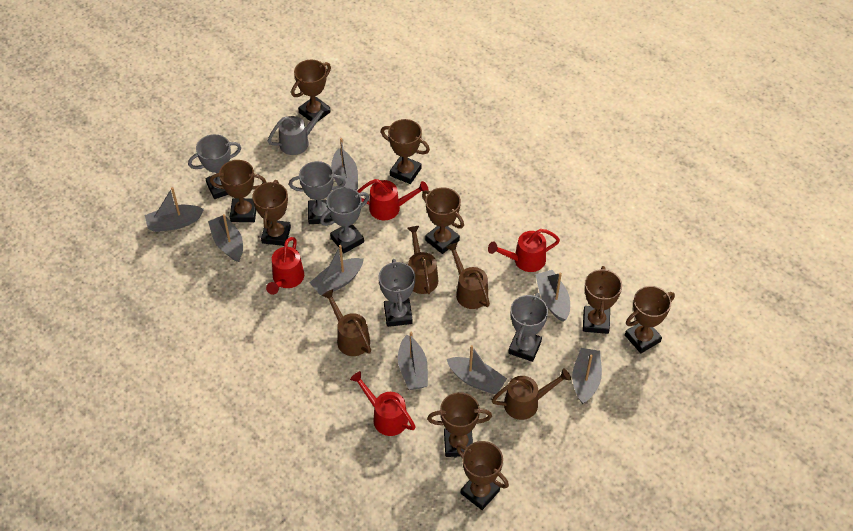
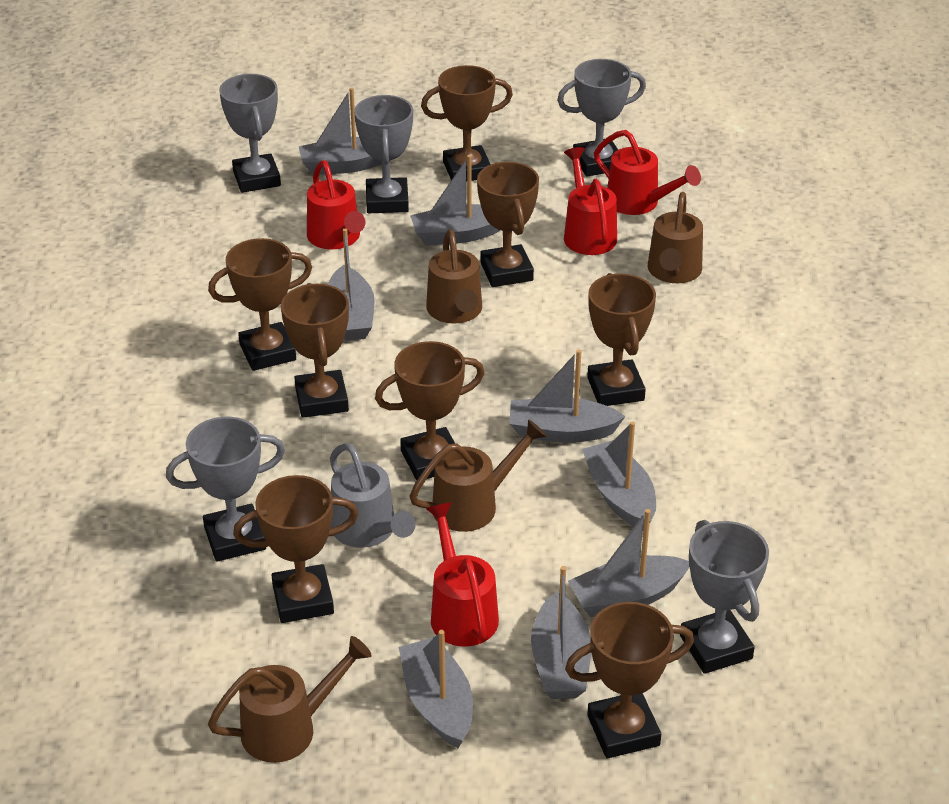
brown trophy: [210,160,266,222] [252,180,291,246] [291,60,331,122] [381,119,430,184] [422,187,464,254] [427,392,492,457] [456,441,509,510] [583,266,622,334] [625,286,675,353] = 9 -> [208,238,312,371] [233,475,358,623] [281,283,349,418] [375,341,484,481] [421,65,513,182] [477,162,539,287] [565,602,694,759] [587,273,656,406] = 8

